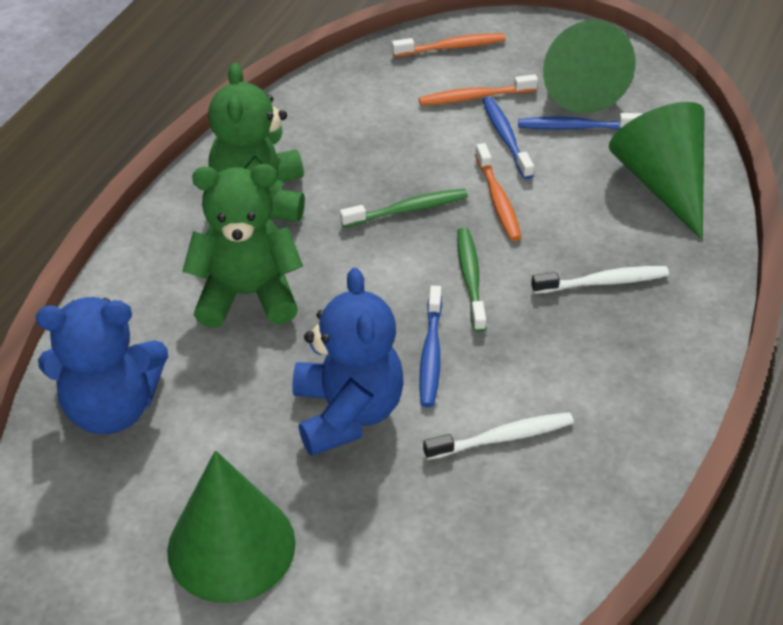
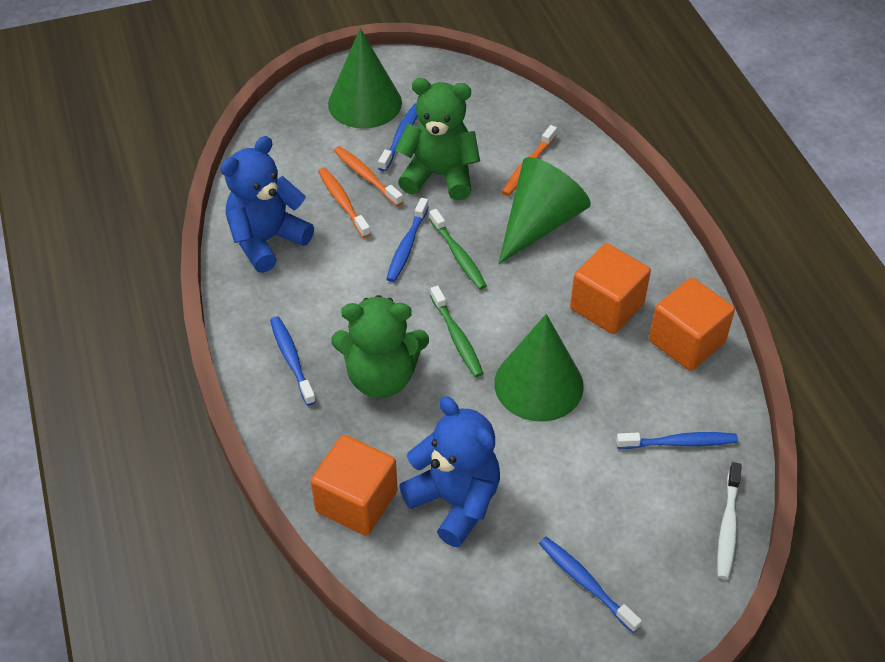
blue toothbrush: [419,286,442,407] [482,97,534,179] [518,113,643,130] = 3 -> [270,316,316,406] [378,103,418,171] [386,198,429,282] [539,537,642,633] [616,432,738,449] = 5
orange cube: none = 0 -> [311,435,397,536] [570,243,651,334] [649,278,735,371] = 3
white toothbrush: [423,412,574,460] [531,266,669,294] = 2 -> [717,462,742,579] = 1

